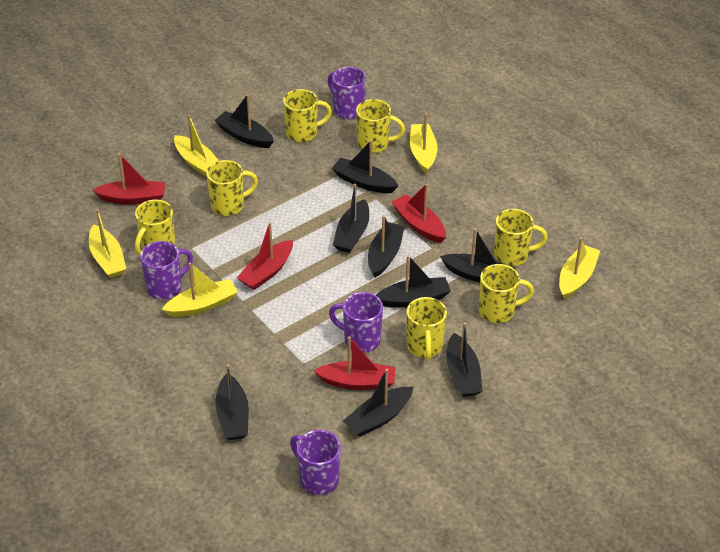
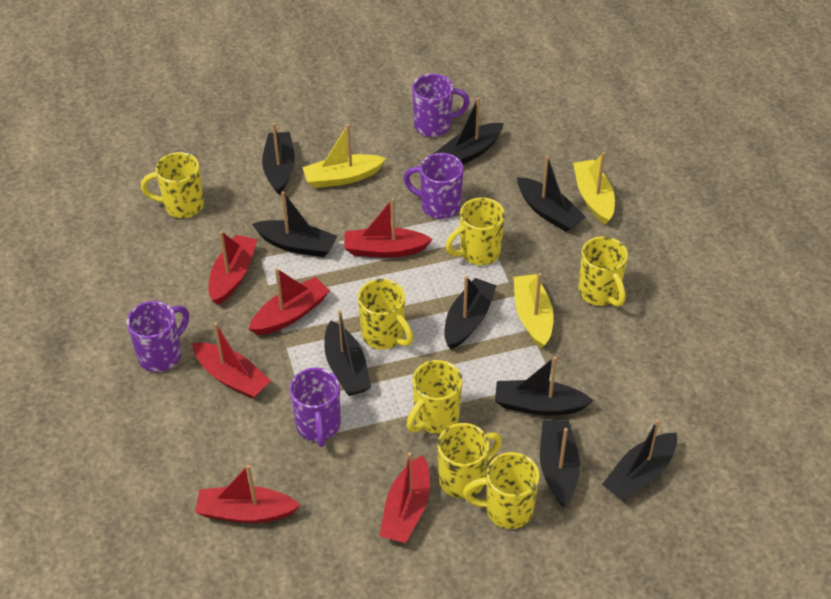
red boat: [93,153,165,204] [237,222,293,290] [313,336,395,390] [392,184,446,243] = 4 -> [192,322,271,399] [195,465,300,523] [209,231,257,305] [249,268,330,335] [344,198,433,258] [380,452,430,543] = 6
yellow boat: [89,209,126,278] [162,263,238,317] [174,114,219,177] [410,113,437,174] [559,237,600,299] = 5 -> [302,124,386,188] [513,273,554,349] [573,152,615,225] = 3

